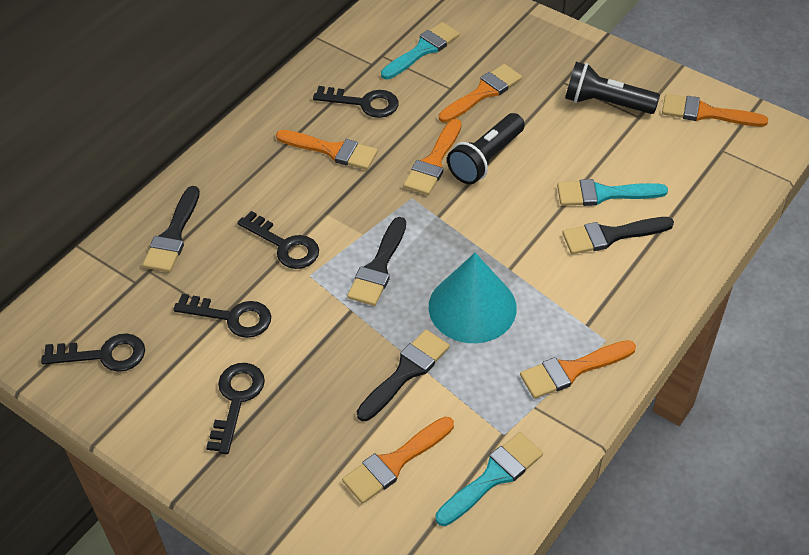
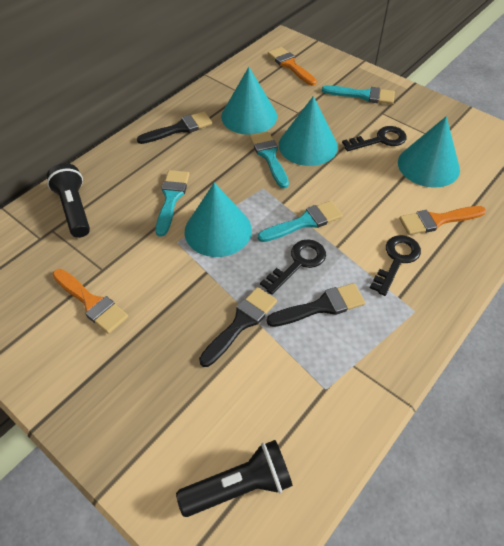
black brush: [142,186,200,272] [347,217,406,306] [357,329,450,421] [562,217,674,254] = 4 -> [137,112,212,144] [199,287,277,367] [267,283,365,327] = 3
black key: [41,333,145,372] [173,294,271,338] [206,363,265,454] [237,211,319,269] [313,86,398,118] = 5 -> [260,239,326,295] [342,126,407,151] [370,235,421,296] = 3
orange brush: [276,130,378,170] [342,417,454,504] [403,119,462,195] [439,64,522,123] [520,340,636,399] [662,94,768,127] = 6 -> [53,269,128,334] [268,47,317,86] [399,206,486,235] = 3
turquoise brush: [381,22,460,79] [435,432,543,526] [557,179,668,206] = 3 -> [156,170,190,237] [250,131,289,189] [258,201,343,242] [322,85,395,104] = 4
turquoise cone: [429,253,517,343] = 1 -> [185,183,252,257] [221,67,277,135] [279,96,338,166] [398,116,460,188] = 4

